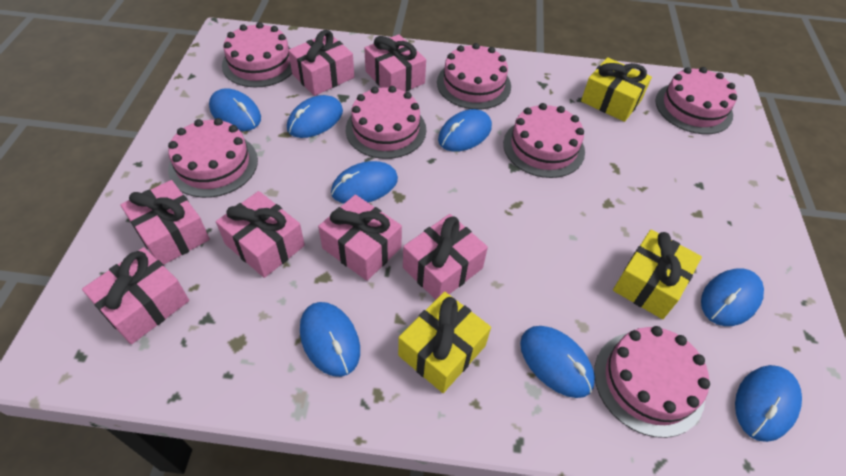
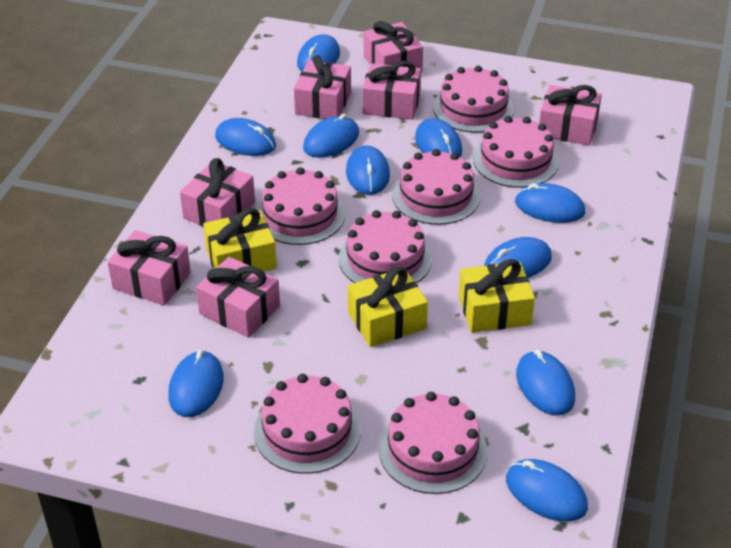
blue mouse: [209,88,261,131] [287,95,343,138] [300,302,360,377] [331,161,398,204] [438,109,492,152] [520,326,595,398] [701,268,764,326] [735,365,802,442] = 8 -> [168,350,224,417] [215,118,276,156] [297,34,340,71] [303,114,359,158] [346,146,390,195] [415,118,462,157] [484,237,552,278] [506,459,588,522] [515,183,585,223] [516,350,575,416] = 10

